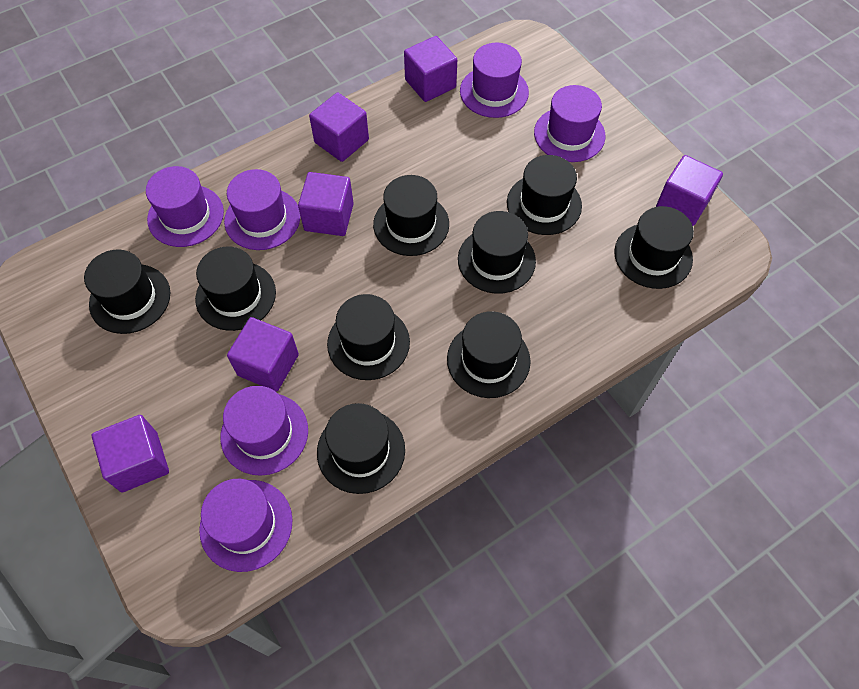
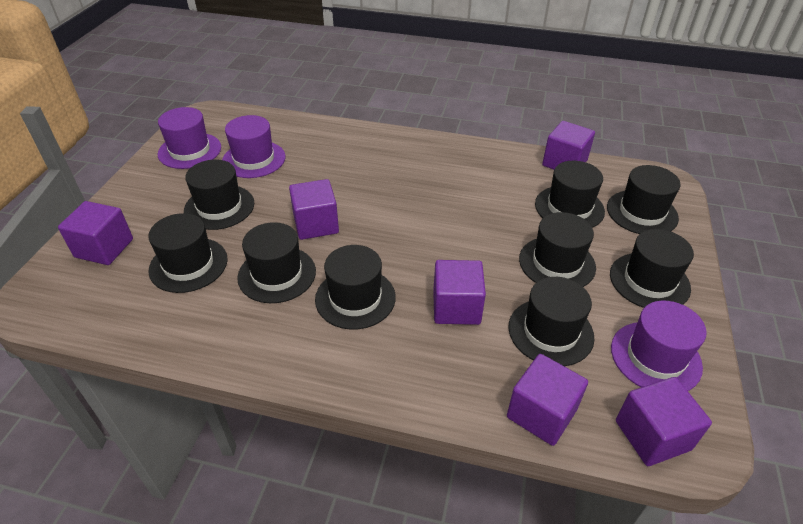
purple hat: [146,166,224,247] [199,479,293,572] [220,386,308,476] [224,169,300,250] [460,43,529,118] [534,85,606,162] = 6 -> [158,107,221,169] [222,115,286,178] [611,301,707,391] = 3

